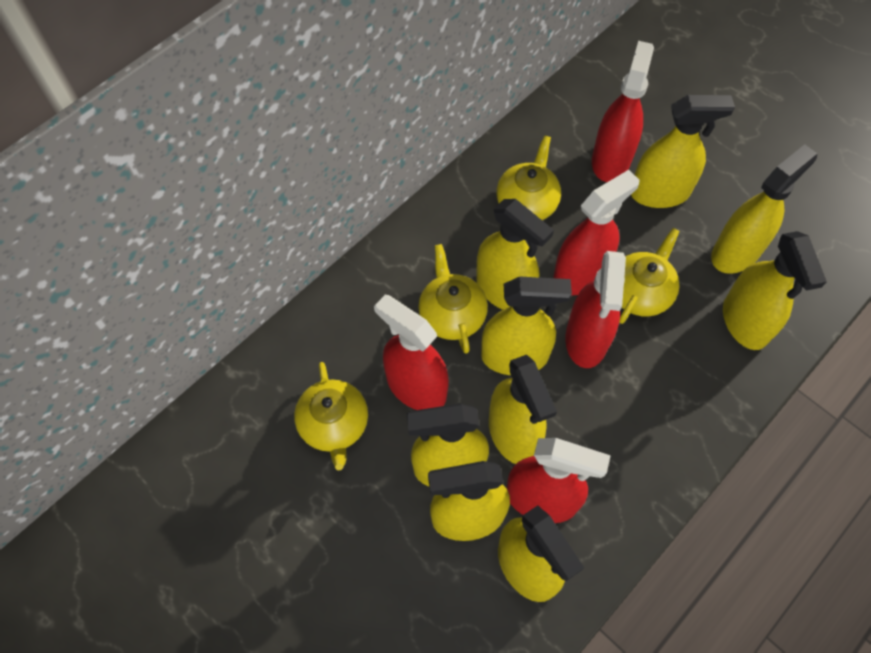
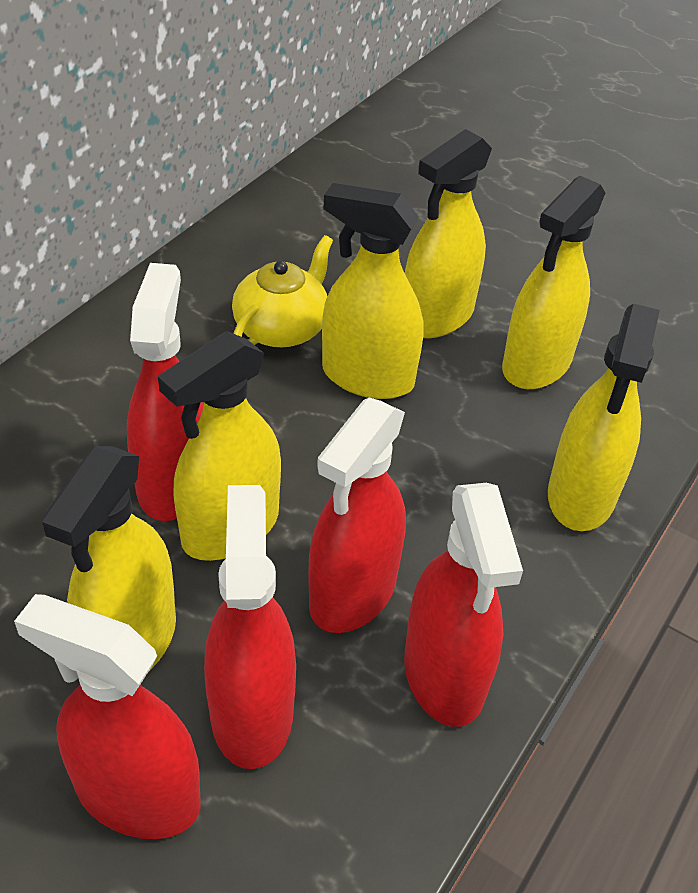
yellow spray bottle: [407,404,489,487] [428,461,510,541] [476,199,554,310] [481,277,572,375] [489,355,557,464] [498,505,584,602] [631,95,735,208] [711,144,817,274] [723,231,827,350] = 9 -> [41,446,176,671] [158,331,281,561] [322,183,424,399] [405,129,492,338] [502,176,605,389] [548,303,660,531] = 6
yellow teapot: [294,362,368,471] [418,244,488,354] [497,135,561,220] [619,228,680,324] = 4 -> [232,235,333,347] = 1

